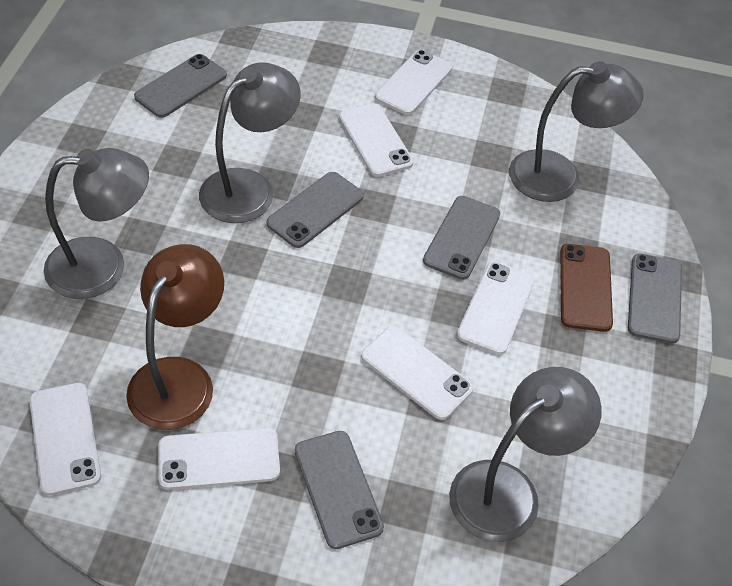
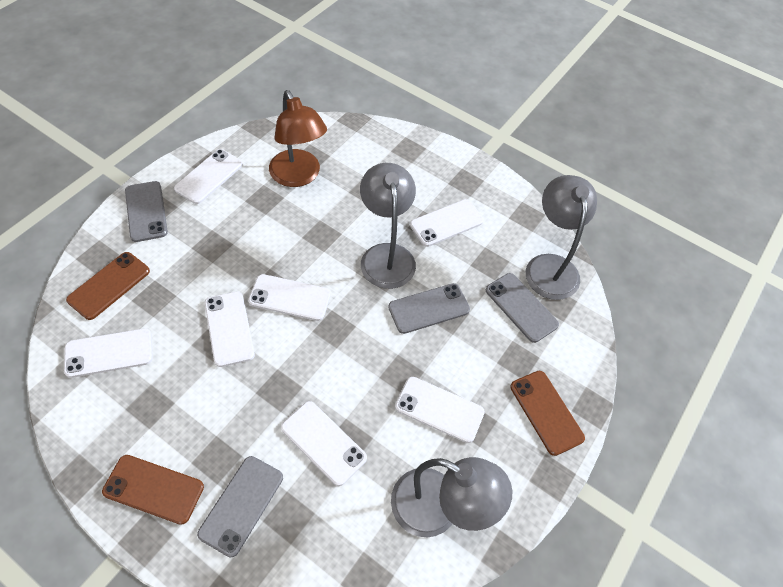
brown phone: [560,244,613,332] = 1 -> [66,252,150,320] [102,455,204,525] [510,371,585,456] = 3
grey lamp: [44,148,149,299] [199,62,301,223] [449,367,602,542] [509,61,644,202] = 4 -> [360,163,416,289] [391,457,512,537] [526,175,597,300] = 3
grey phone: [134,54,227,118] [266,172,364,248] [295,431,384,549] [423,196,500,280] [628,253,682,344] = 5 -> [125,181,168,242] [197,456,283,557] [388,283,470,334] [486,273,559,343] = 4
white phone: [29,383,101,496] [158,428,280,490] [339,103,413,177] [361,326,473,420] [375,50,452,115] [457,262,535,355] = 6 -> [64,328,153,378] [174,149,243,204] [205,292,255,367] [248,274,331,321] [281,401,367,486] [395,377,485,443] [410,199,484,247] = 7

